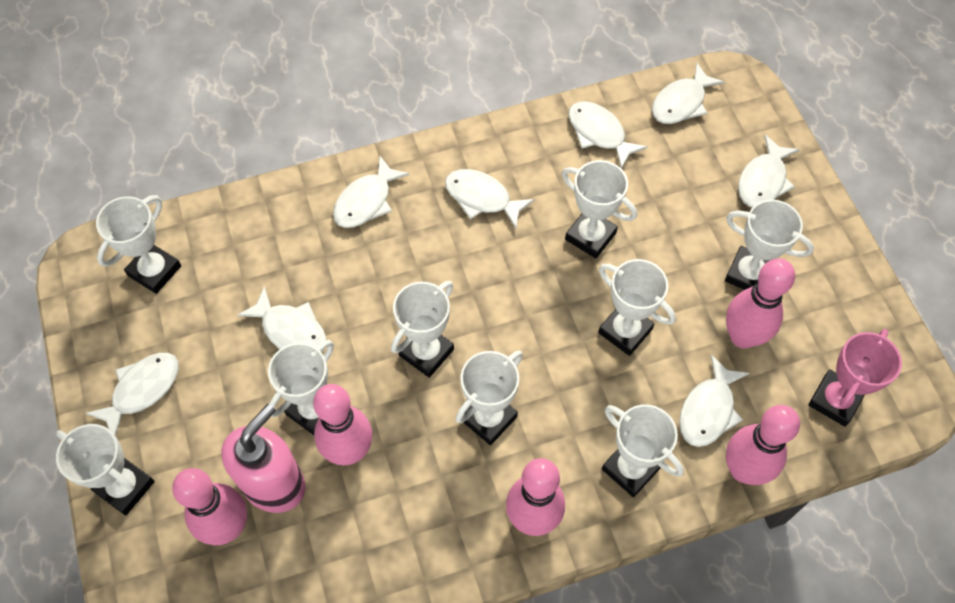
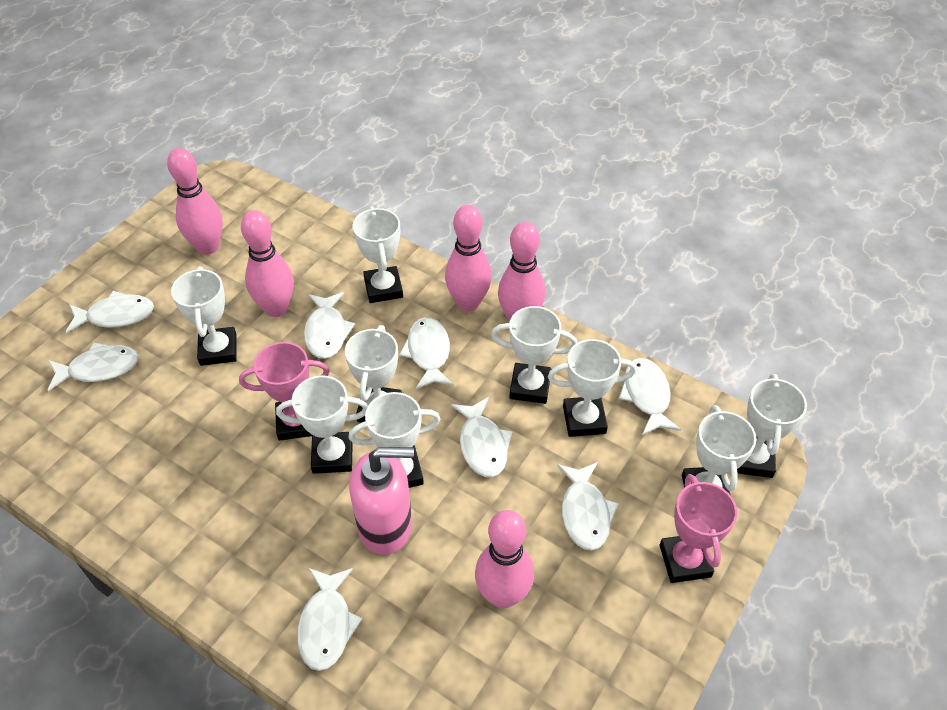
pink trophy: [808,329,902,427] = 1 -> [239,342,330,441] [659,474,737,583] = 2

